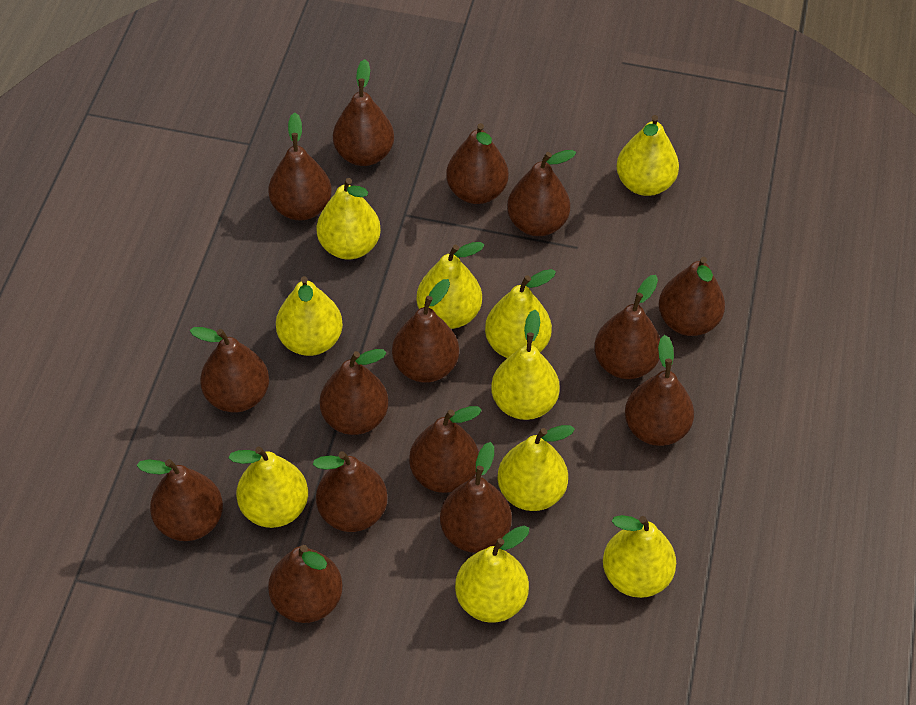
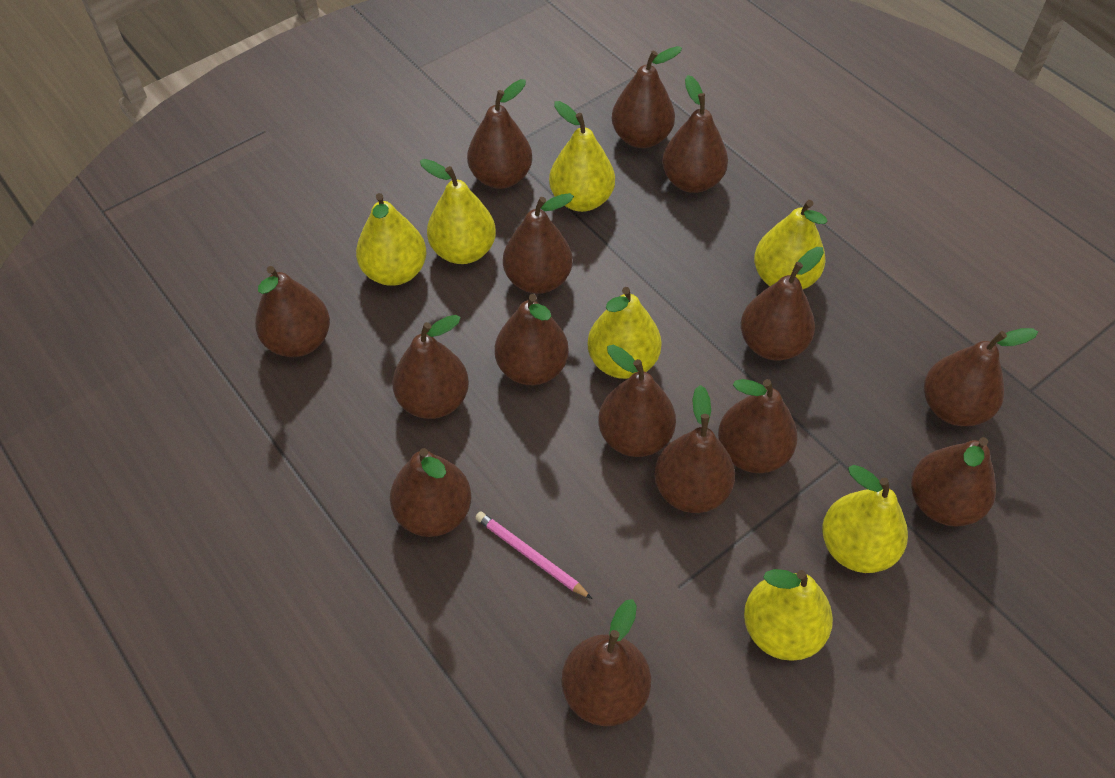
pink pencil: none = 0 -> [475,511,592,599] = 1
yellow pear: [228,446,308,528] [276,276,343,356] [316,178,381,259] [416,242,484,329] [455,526,529,623] [485,269,556,358] [491,310,560,420] [497,425,575,511] [603,515,676,598] [616,115,679,196] = 10 -> [356,193,427,286] [420,159,496,264] [549,101,615,212] [587,287,662,379] [744,569,833,661] [754,200,827,289] [822,465,908,573] = 7

